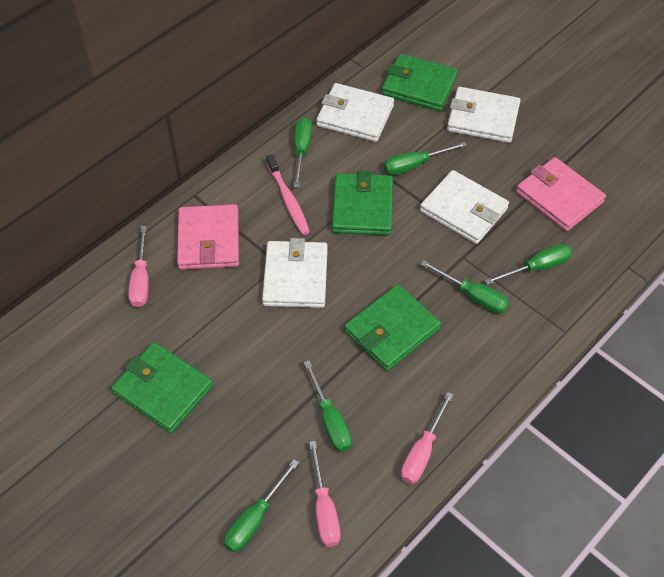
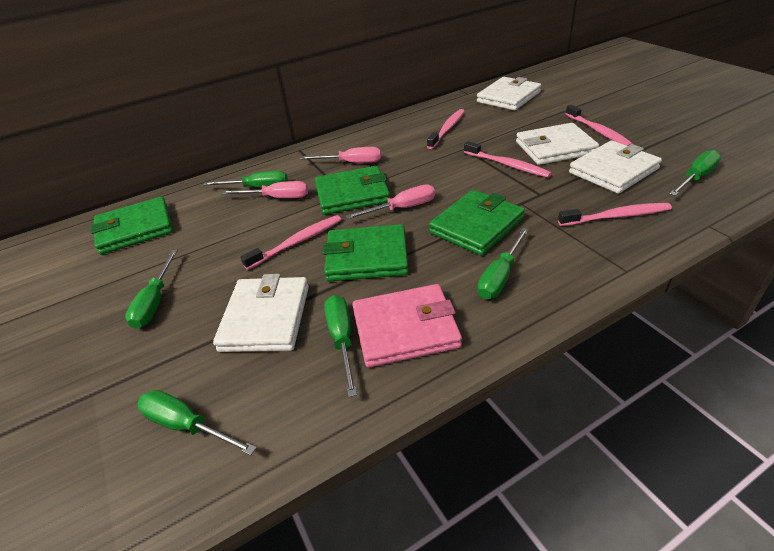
pink toothbrush: [266,154,310,235] = 1 -> [240,215,342,270] [427,109,465,149] [464,141,552,177] [558,203,672,226] [566,105,633,146] = 5
pink wallet: [177,204,239,270] [516,157,606,231] = 2 -> [352,284,462,367] = 1

